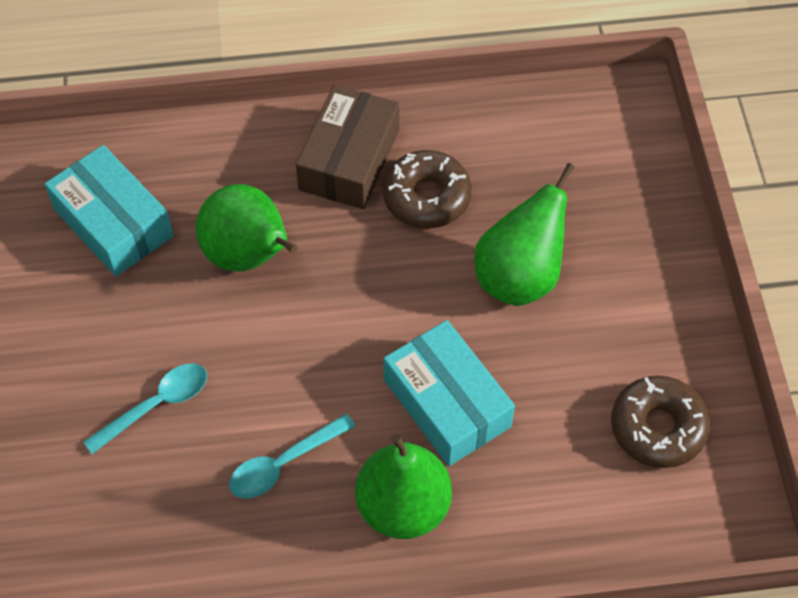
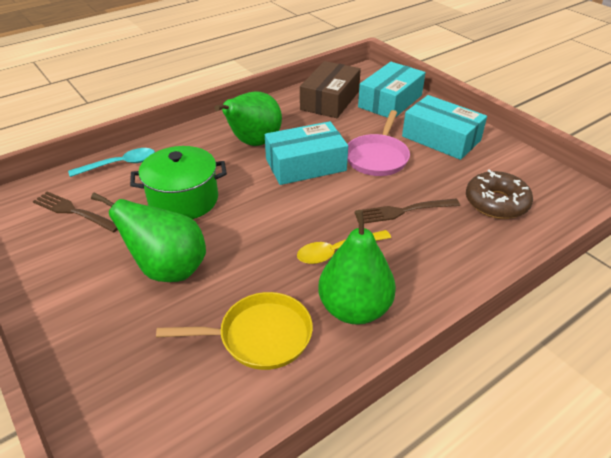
brown donut: [383,150,472,229] [611,376,710,468] = 2 -> [466,169,533,219] = 1
brown fork: none = 0 -> [33,192,118,232] [363,199,460,224] = 2
green pot: none = 0 -> [130,146,227,219] = 1
pink pan: none = 0 -> [348,110,410,176] = 1
turquoise box: [44,145,174,276] [383,320,515,466] = 2 -> [265,121,348,185] [358,62,426,118] [402,95,487,160] = 3
turquoise spoon: [83,364,207,454] [229,414,355,498] = 2 -> [68,148,155,177] = 1
yellow pan: none = 0 -> [156,292,313,370] = 1
yellow spoon: none = 0 -> [297,230,391,264] = 1

